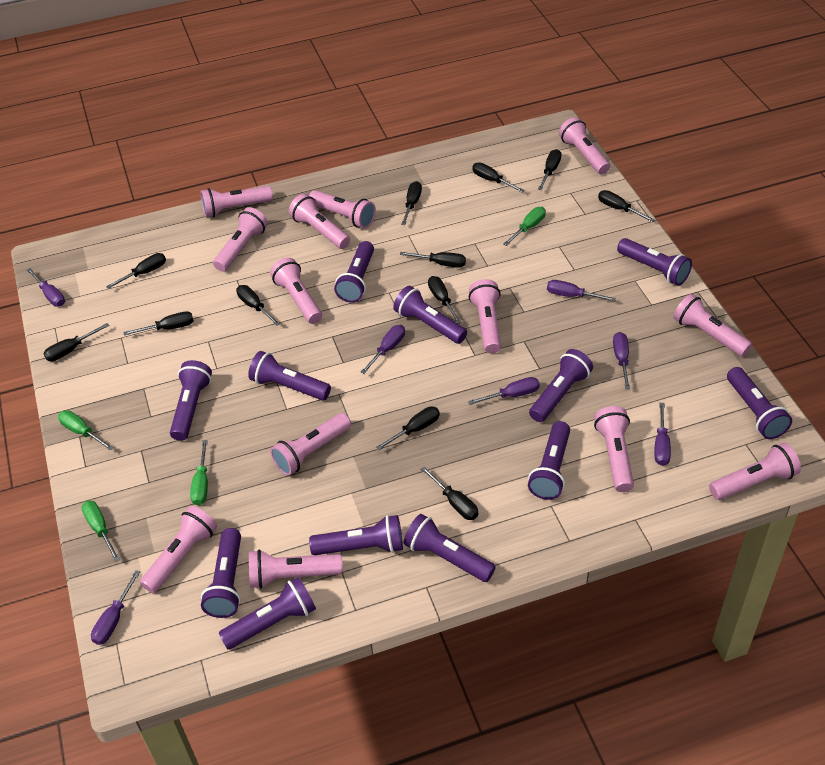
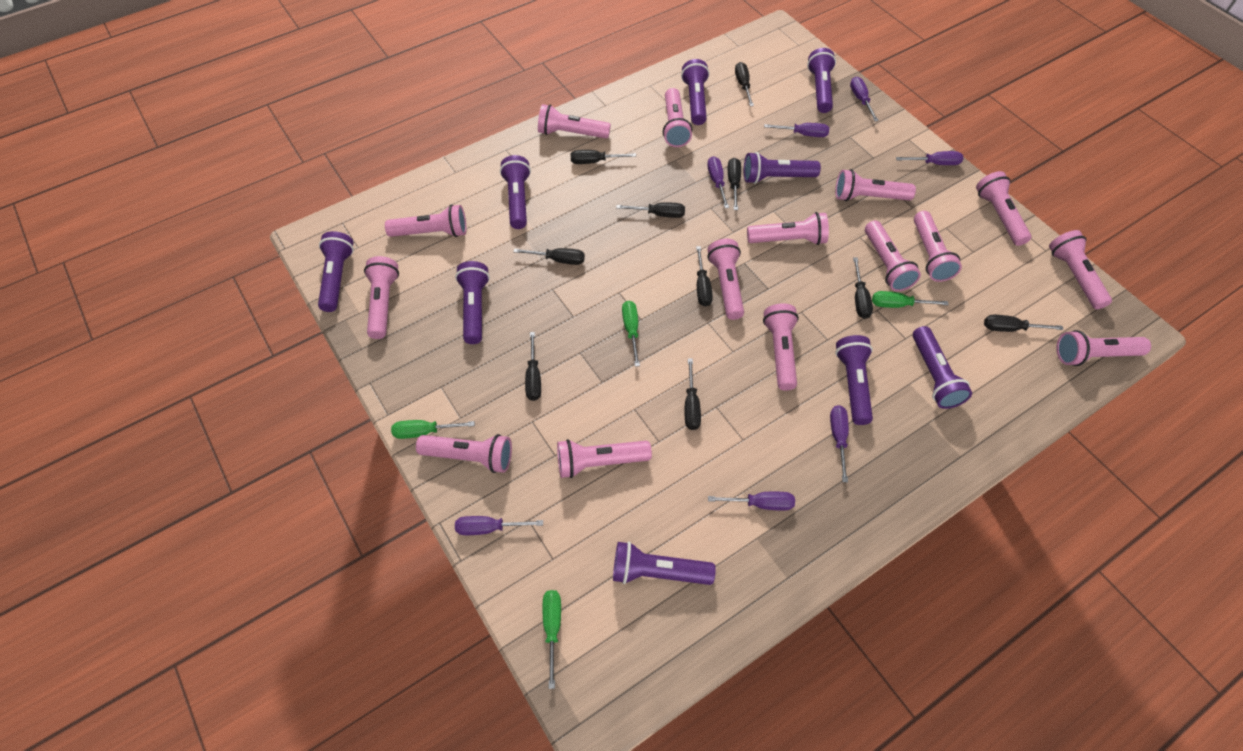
black screwdriver: [43,323,110,361] [106,253,166,289] [123,311,194,336] [236,285,280,326] [376,407,440,451] [400,252,466,268] [401,181,422,225] [421,466,478,520] [428,276,462,324] [472,163,524,192] [538,149,561,190] [598,190,655,222] = 12 -> [513,248,585,265] [525,332,541,401] [571,150,636,164] [616,202,685,218] [685,358,701,430] [696,246,713,306] [728,158,741,210] [735,62,754,106] [853,257,873,319] [984,315,1063,332] = 10
pink flashlight: [140,506,217,593] [200,186,273,217] [213,207,268,272] [249,549,343,589] [270,258,322,324] [270,413,351,476] [289,194,350,249] [309,190,376,229] [469,279,501,353] [559,117,610,175] [594,406,634,492] [673,294,752,356] [709,443,801,500] = 13 -> [364,256,399,339] [385,205,466,237] [416,434,512,473] [538,104,611,139] [557,439,652,478] [663,88,692,147] [708,239,744,320] [747,212,829,245] [763,303,799,391] [835,169,916,201] [865,221,921,291] [914,211,962,282] [976,171,1031,246] [1049,230,1112,309] [1056,330,1151,366] = 15
purple flashlight: [170,360,212,441] [201,528,241,618] [219,577,316,650] [248,351,331,401] [309,515,403,555] [334,241,374,303] [393,286,467,344] [404,514,496,582] [528,421,570,500] [529,349,593,422] [617,238,692,286] [727,367,792,439] = 12 -> [318,231,354,312] [455,261,490,344] [500,155,531,229] [613,541,716,585] [681,59,709,125] [744,152,821,184] [807,48,836,113] [835,335,873,425] [913,326,972,409] = 9

